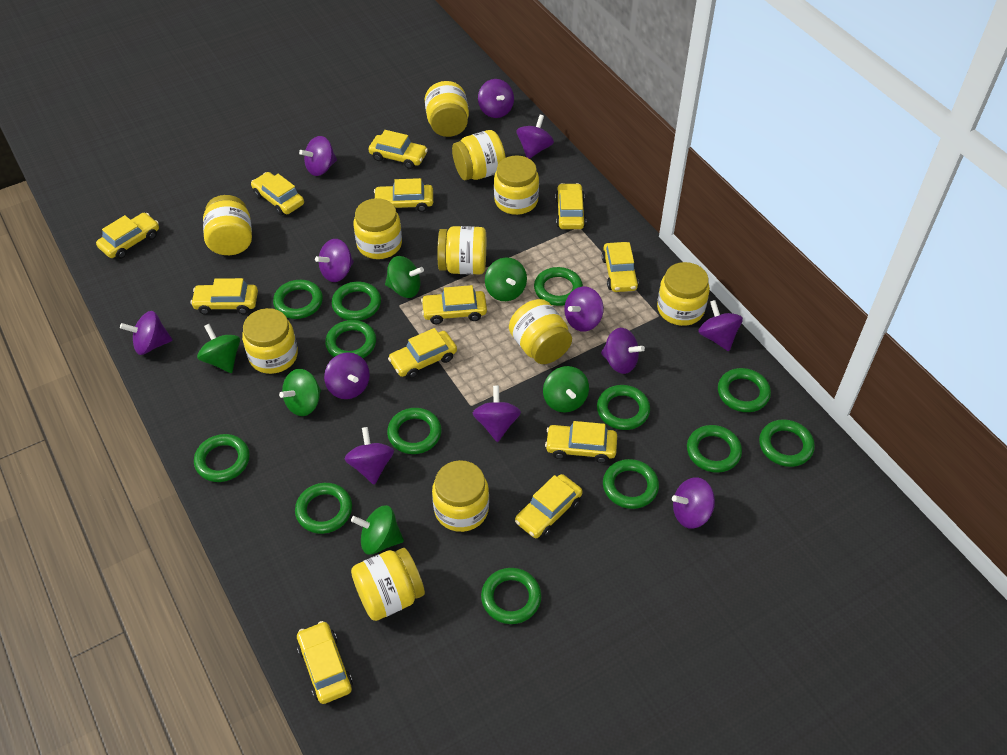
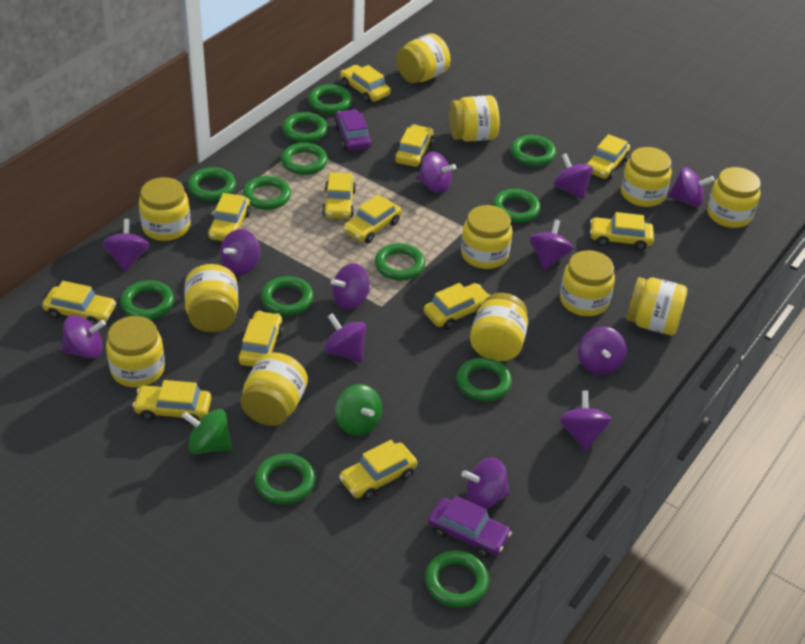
green spinning top: [197,324,240,373] [279,369,321,416] [351,505,404,555] [385,256,424,298] [485,258,527,301] [543,366,589,413] = 6 -> [182,409,233,454] [335,384,382,436] = 2
purple car: none = 0 -> [334,109,372,151] [428,495,512,558] = 2
yellow jar: [203,195,252,255] [242,308,298,374] [351,548,425,621] [354,198,402,259] [425,81,469,137] [432,460,489,532] [437,226,486,275] [452,130,506,180] [494,155,539,215] [509,299,572,364] [657,262,710,326] = 11 -> [106,316,165,387] [139,177,190,241] [185,264,238,332] [241,352,308,426] [396,34,450,83] [449,95,500,141] [461,205,512,269] [470,293,528,361] [560,250,615,316] [621,147,672,207] [626,277,687,335] [707,167,761,228] = 12

